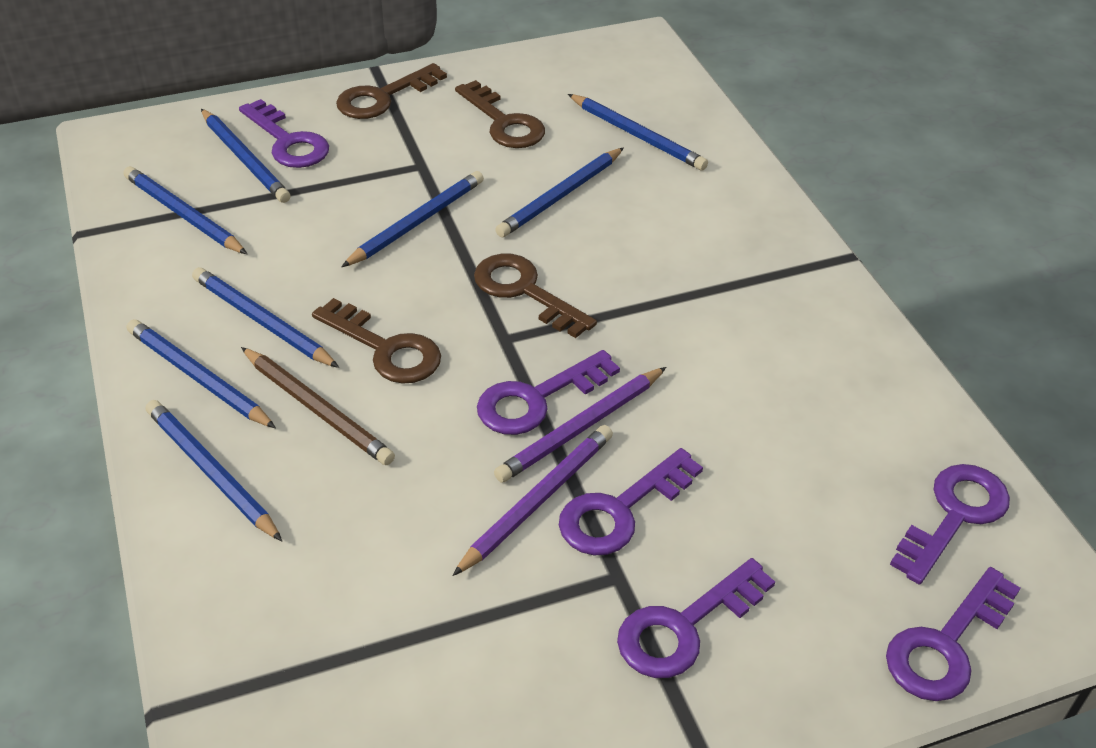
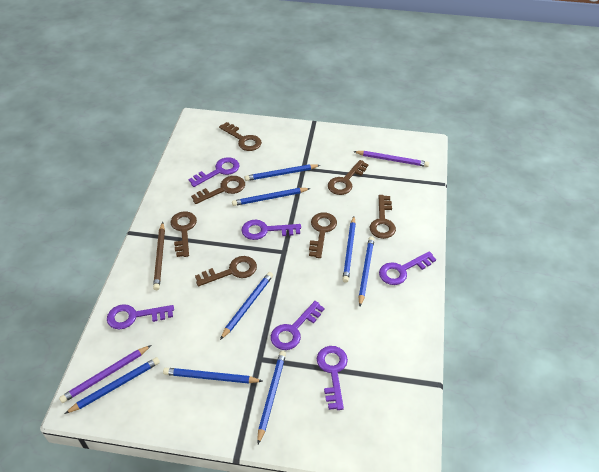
brown key: [312,298,441,384] [336,63,447,119] [455,80,545,148] [474,254,597,338] = 4 -> [171,211,197,257] [191,176,245,204] [195,256,257,286] [219,122,262,151] [309,212,337,258] [328,160,369,195] [370,195,396,239] = 7

